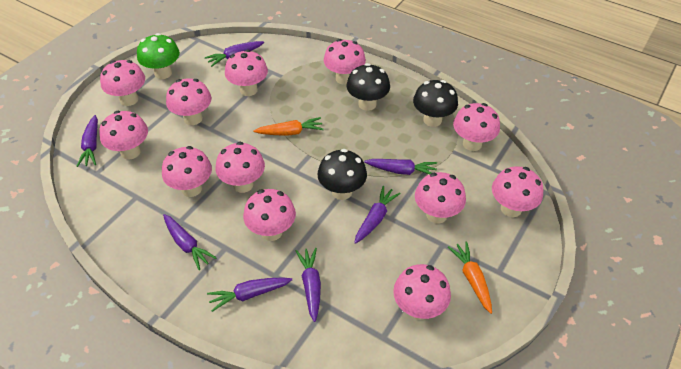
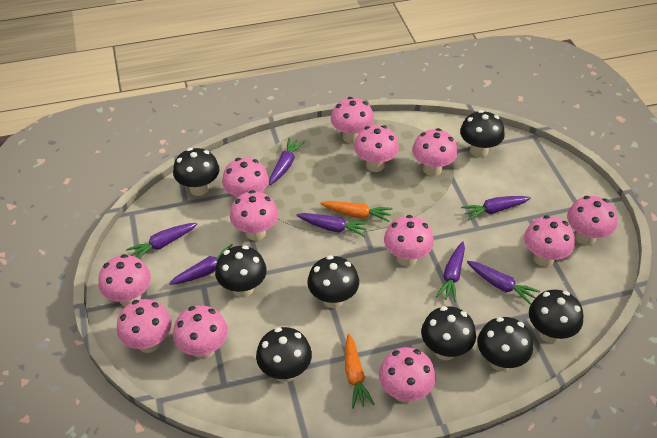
black mushroom: [317,149,367,200] [346,63,390,111] [413,80,458,127] = 3 -> [173,148,219,196] [215,245,267,298] [256,327,312,382] [307,255,359,308] [421,306,476,360] [460,110,505,158] [478,317,533,371] [529,290,583,343] = 8
green mushroom: [137,33,180,79] = 1 -> none = 0

